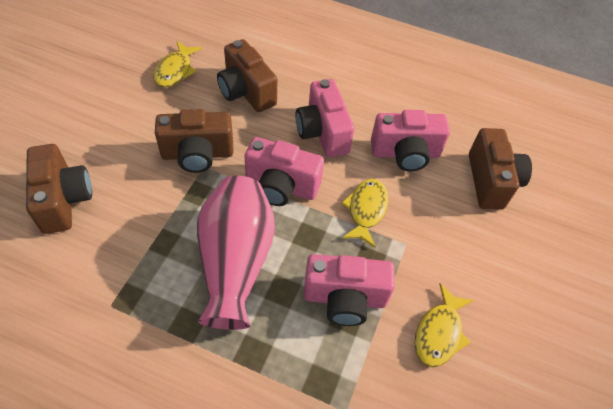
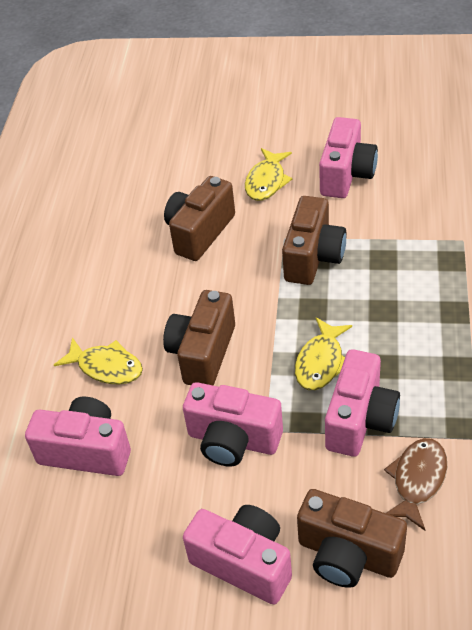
brown fish: none = 0 -> [384,438,447,531] = 1
pink camera: [244,137,324,206] [296,79,354,157] [304,254,395,326] [371,110,450,171] = 4 -> [25,397,131,476] [183,382,283,466] [183,505,292,604] [319,117,378,198] [325,349,400,457] = 5
pink vase: [197,176,275,330] = 1 -> none = 0

